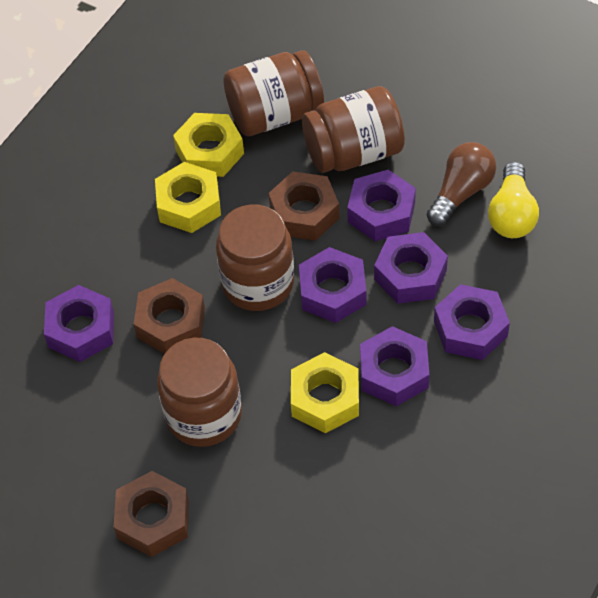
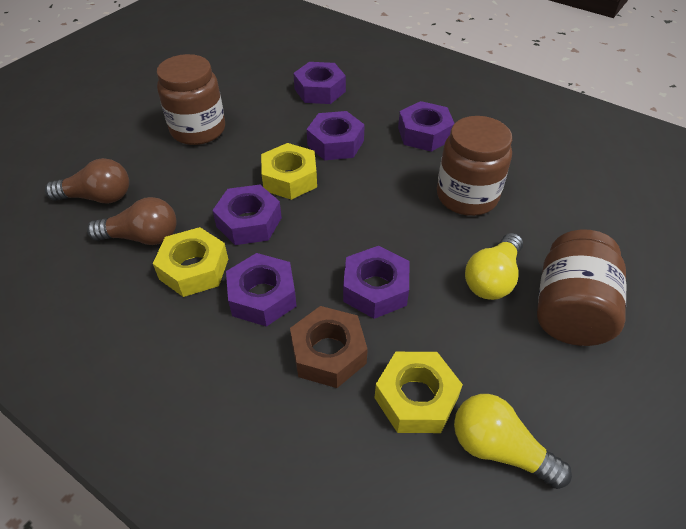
brown jar: [157,338,242,447] [216,204,294,311] [223,50,324,136] [302,86,405,173] = 4 -> [157,54,225,145] [437,116,512,216] [537,229,626,346] = 3
brown light bulb: [427,142,496,226] = 1 -> [45,158,129,203] [87,197,177,245] = 2
brown nut: [114,471,189,557] [134,278,205,354] [268,171,339,241] = 3 -> [290,306,368,388] = 1
yellow light bulb: [488,161,539,238] = 1 -> [454,394,572,489] [465,233,523,300] = 2

